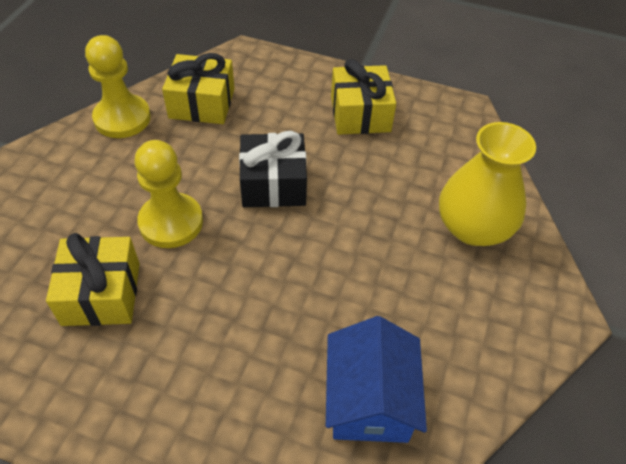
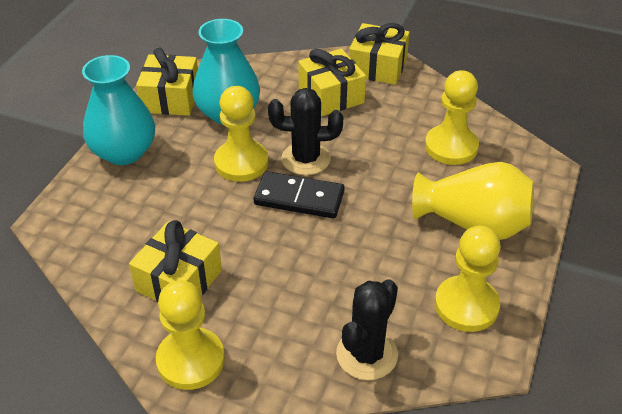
black cactus: none = 0 -> [268,88,343,175] [336,279,398,380] = 2
black domino: none = 0 -> [254,171,345,219] = 1
black gift: [239,131,307,207] = 1 -> none = 0
blue house: [326,316,427,443] = 1 -> none = 0
turquoise vase: none = 0 -> [82,55,155,165] [192,19,260,125] = 2
yellow gift: [46,233,140,326] [162,53,235,124] [331,59,396,135] = 3 -> [129,220,222,302] [136,48,198,116] [298,49,366,116] [349,23,410,85] = 4
yellow pawn: [85,35,151,138] [135,140,203,248] = 2 -> [156,280,225,390] [214,86,269,182] [425,70,479,165] [435,225,501,332] = 4

